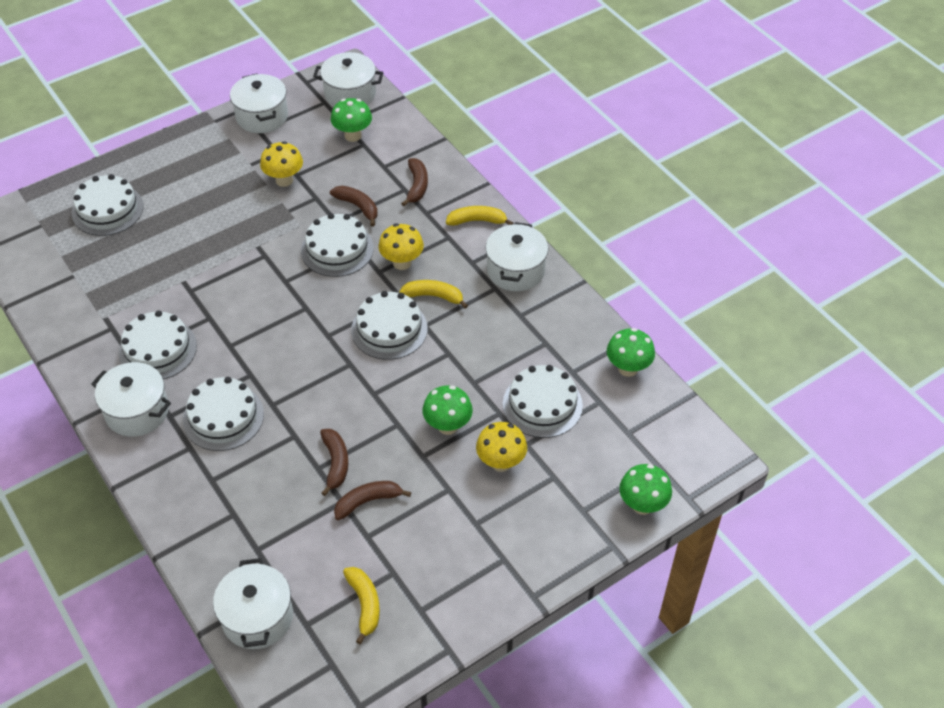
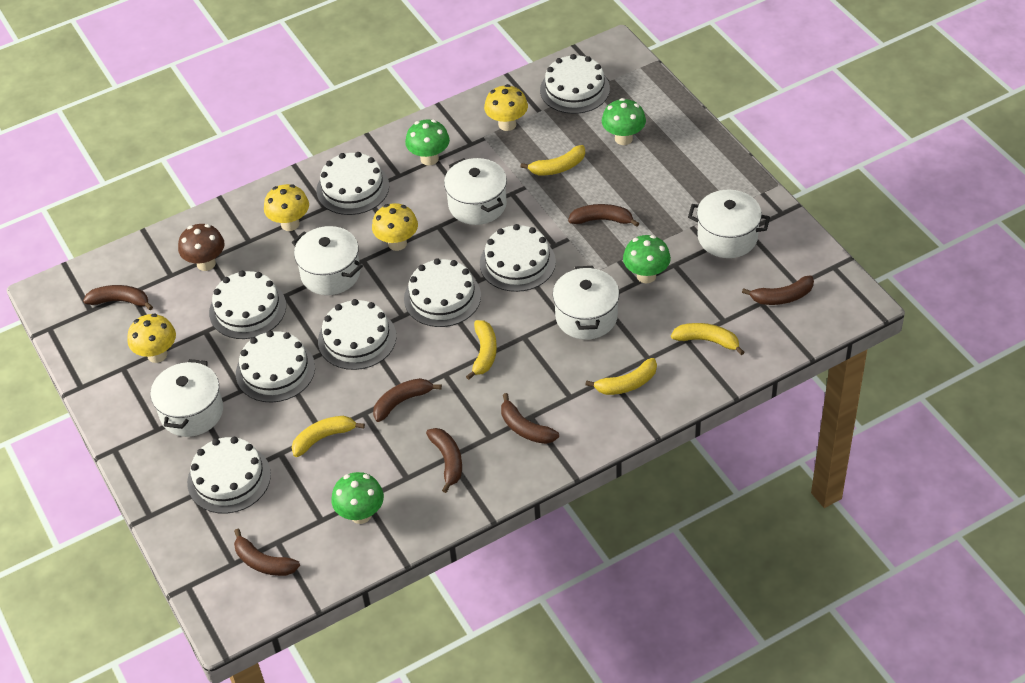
brown banana: [320,429,348,496] [330,186,378,227] [334,481,411,520] [401,158,428,206] = 4 -> [83,285,153,310] [234,529,300,576] [373,378,442,422] [426,428,462,493] [501,393,559,444] [568,204,639,227] [742,276,814,305] = 7
brown mushroom: none = 0 -> [178,224,225,271] = 1
white cake: [72,174,144,236] [119,310,197,379] [183,377,264,451] [301,213,374,277] [351,291,428,360] [503,365,583,438] = 6 -> [187,437,271,514] [209,271,286,339] [236,331,315,402] [316,152,389,215] [318,299,396,370] [404,258,481,327] [480,224,556,292] [540,54,610,114] = 8
yellow banana: [343,567,380,644] [399,280,468,309] [446,206,513,226] = 3 -> [291,416,365,457] [466,320,497,380] [521,145,585,175] [585,358,657,395] [671,323,745,355] = 5
yellow mushroom: [260,141,303,187] [378,224,424,270] [476,422,527,472] = 3 -> [127,314,176,363] [264,184,309,231] [372,203,418,251] [484,84,528,131] = 4

